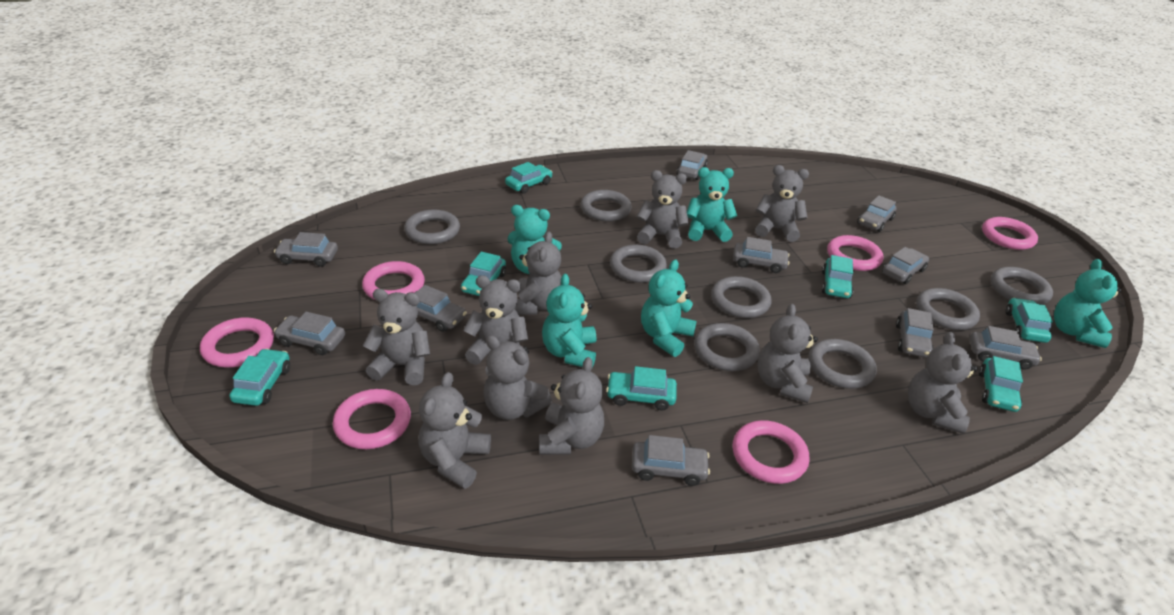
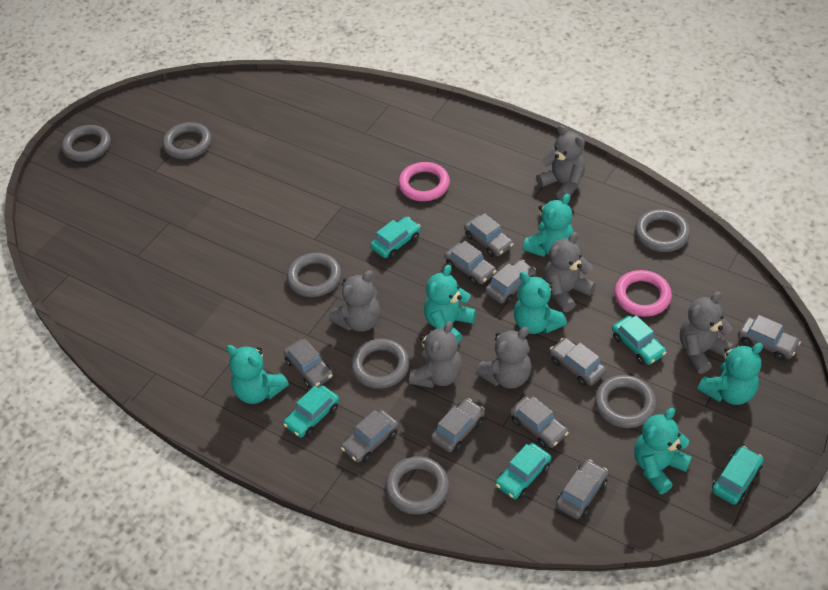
grey ring: [404,209,460,244] [580,190,632,221] [610,245,667,283] [694,323,760,371] [711,276,771,318] [808,339,877,389] [916,288,980,330] [991,267,1053,305] = 8 -> [62,125,111,162] [163,122,212,159] [287,253,341,297] [351,339,409,389] [386,456,449,515] [595,375,657,428] [635,209,690,252] = 7
grey teddy bear: [363,289,430,385] [418,372,491,489] [463,275,528,365] [483,335,552,420] [515,231,562,315] [539,357,604,455] [637,170,689,248] [755,165,809,242] [757,304,818,403] [908,332,978,434] = 10 -> [329,270,380,332] [409,321,462,388] [476,327,531,389] [536,125,585,201] [544,232,596,312] [680,292,734,374] = 6
pink ring: [200,317,274,368] [333,389,411,449] [362,261,425,300] [732,420,810,484] [827,235,883,271] [982,217,1038,250] = 6 -> [398,162,450,201] [614,270,672,317] = 2
turquoise car: [229,349,290,406] [461,251,506,296] [505,162,553,194] [606,366,677,410] [822,255,854,298] [979,356,1023,412] [1006,298,1053,343] = 7 -> [283,385,339,438] [370,217,420,259] [496,443,551,499] [612,315,666,365] [712,446,763,505] = 5
turquoise teddy bear: [507,205,562,274] [542,274,596,368] [641,259,697,357] [687,167,737,242] [1054,259,1122,348] = 5 -> [226,345,289,404] [424,265,476,343] [514,271,567,334] [523,194,573,257] [634,408,692,494] [698,343,763,405] = 6

